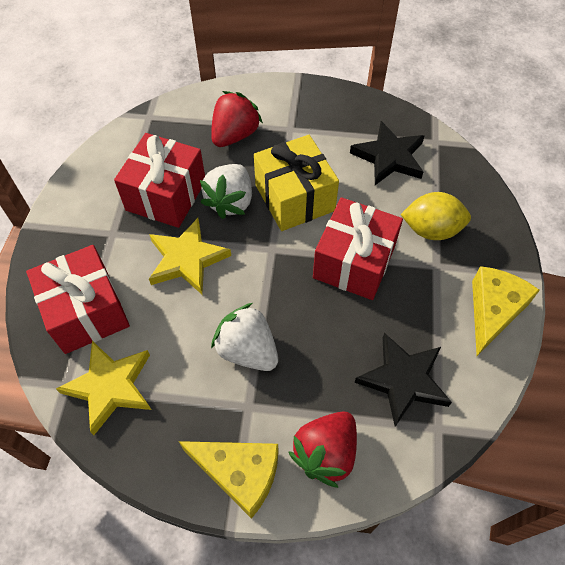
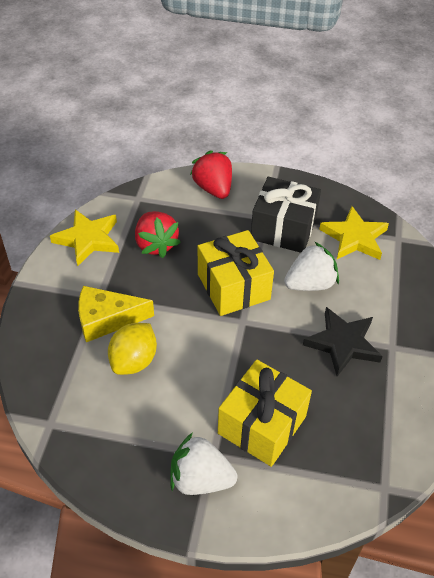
black gift: none = 0 -> [251,177,321,253] = 1
black star: [350,121,424,185] [354,333,452,427] = 2 -> [303,307,383,376] = 1
red gift: [26,245,130,354] [114,133,205,228] [313,197,403,300] = 3 -> none = 0
yellow cheese: [179,441,278,519] [472,266,540,356] = 2 -> [78,286,154,342] = 1
yellow gift: [254,135,339,231] = 1 -> [198,230,274,316] [218,360,312,467] = 2

